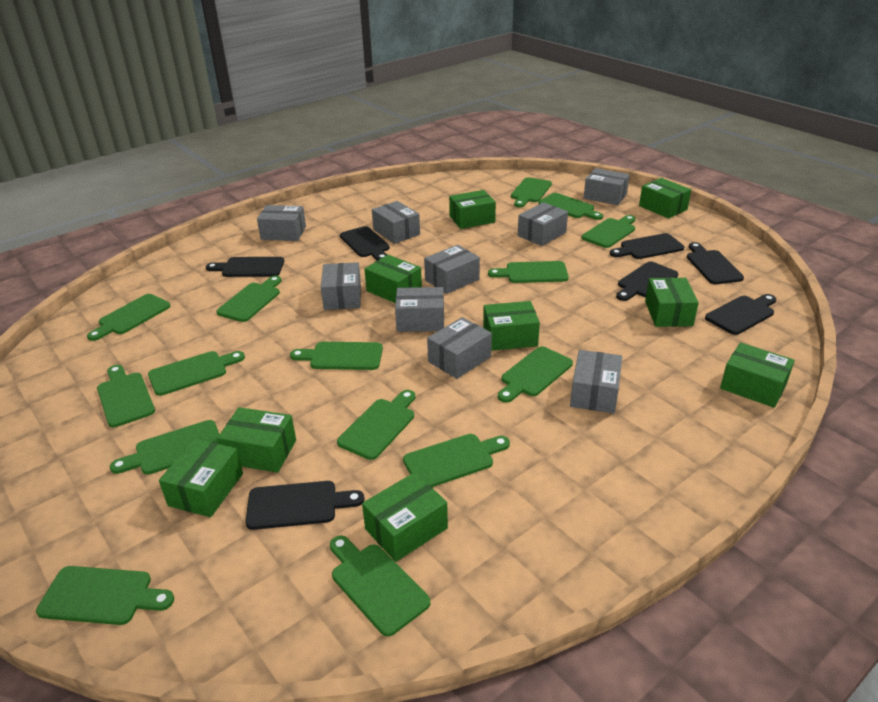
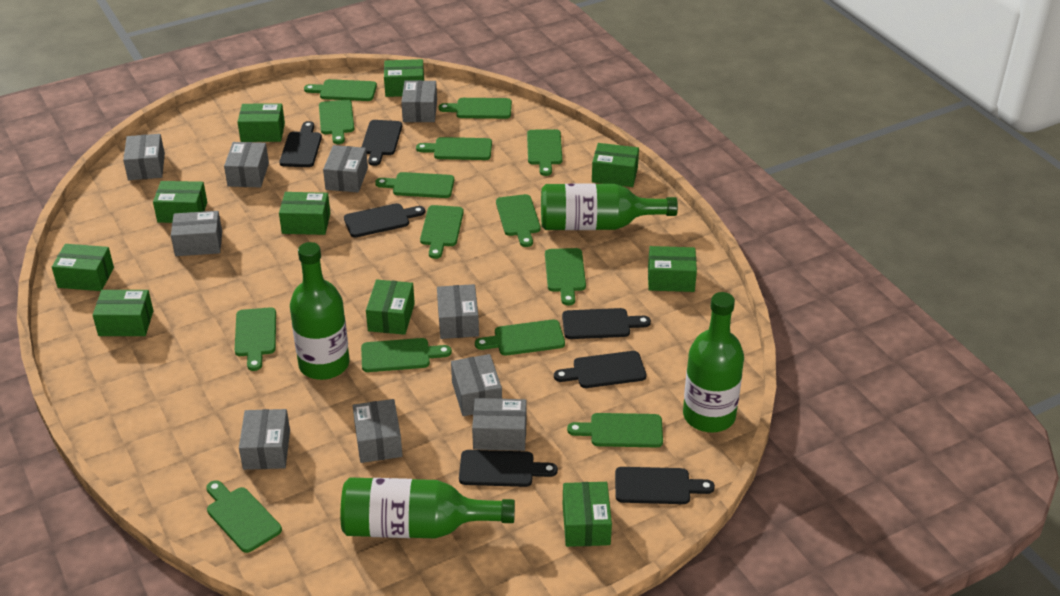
green bottle: none = 0 -> [290,242,350,380] [340,477,515,538] [541,184,678,230] [683,292,744,432] = 4
green box: [159,438,243,517] [217,407,296,473] [362,472,448,562] [364,255,422,303] [449,190,496,229] [483,301,540,351] [639,178,691,218] [645,278,699,327] [720,342,795,408] = 9 -> [52,244,114,291] [93,290,153,336] [153,181,207,223] [238,103,285,142] [279,192,330,235] [366,280,415,335] [384,59,424,97] [563,482,612,547] [592,143,639,187] [648,246,697,292] = 10
green cutting board: [36,566,174,625] [87,294,171,341] [97,365,155,427] [110,420,220,475] [148,351,245,396] [216,276,282,322] [290,342,383,370] [330,535,430,637] [337,390,415,460] [403,434,510,487] [488,261,569,283] [498,346,573,403] [511,177,552,207] [538,193,603,220] [581,215,635,248] = 15 -> [206,480,282,553] [235,307,276,371] [304,79,377,101] [319,100,354,144] [361,338,452,372] [375,172,454,198] [416,137,492,160] [420,205,464,259] [439,98,512,119] [475,319,565,356] [496,194,541,247] [527,129,562,176] [545,248,586,306] [567,413,663,448] = 14
grey box: [257,205,306,241] [321,262,361,310] [372,201,420,244] [395,287,444,332] [424,245,480,294] [427,317,492,379] [518,202,568,246] [570,350,622,414] [584,168,630,205] = 9 -> [123,134,165,180] [171,211,222,256] [224,142,269,187] [239,409,290,470] [323,145,368,192] [353,399,403,463] [401,80,437,122] [437,284,479,339] [451,354,502,416] [472,398,527,451] = 10

